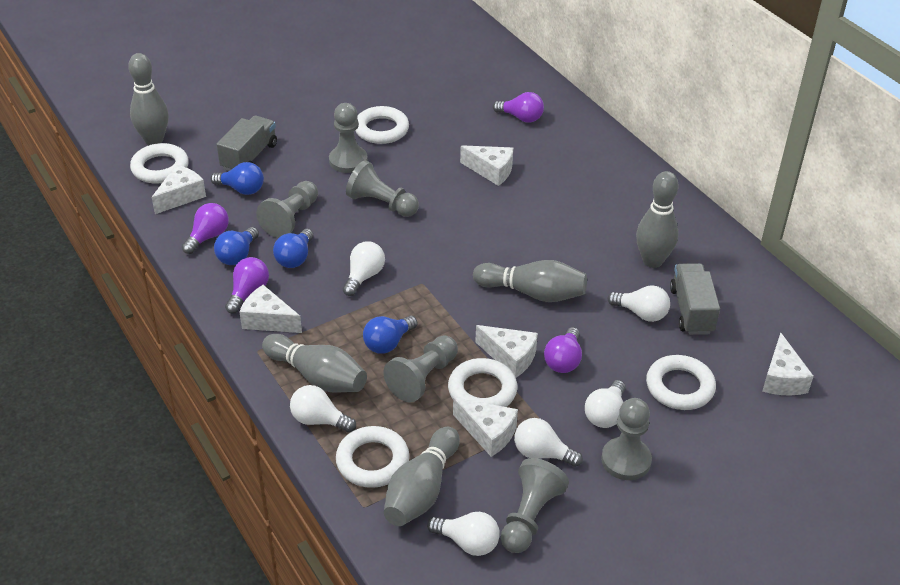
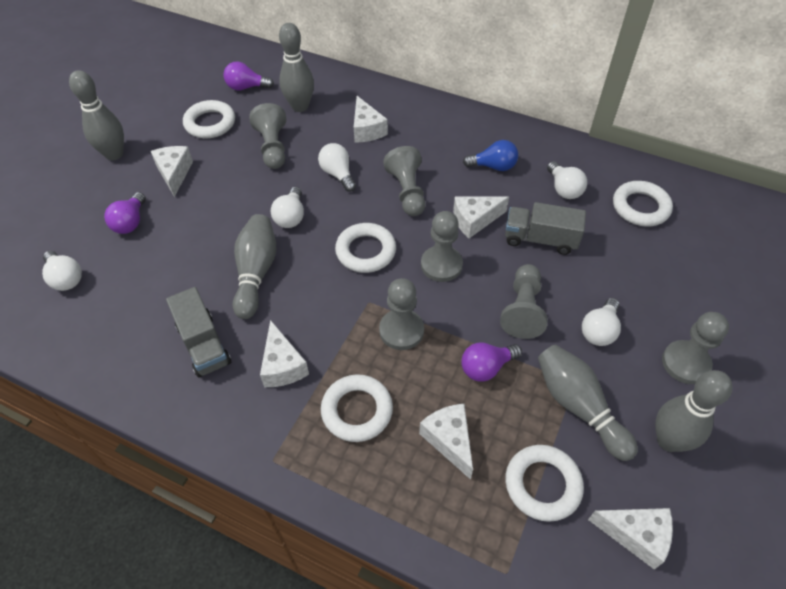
blue light bulb: [211,162,264,195] [214,227,259,265] [273,229,314,268] [363,316,418,354] = 4 -> [463,140,518,171] = 1
purple light bulb: [182,203,229,254] [225,257,269,314] [493,92,544,122] [544,327,582,373] = 4 -> [104,192,146,234] [224,61,274,90] [461,343,522,382] = 3
white light bulb: [290,385,356,432] [343,241,385,296] [427,512,500,556] [514,418,583,467] [585,380,626,428] [608,285,670,322] = 6 -> [42,251,82,291] [271,187,304,228] [318,143,356,192] [547,161,587,199] [582,298,621,346] = 5

